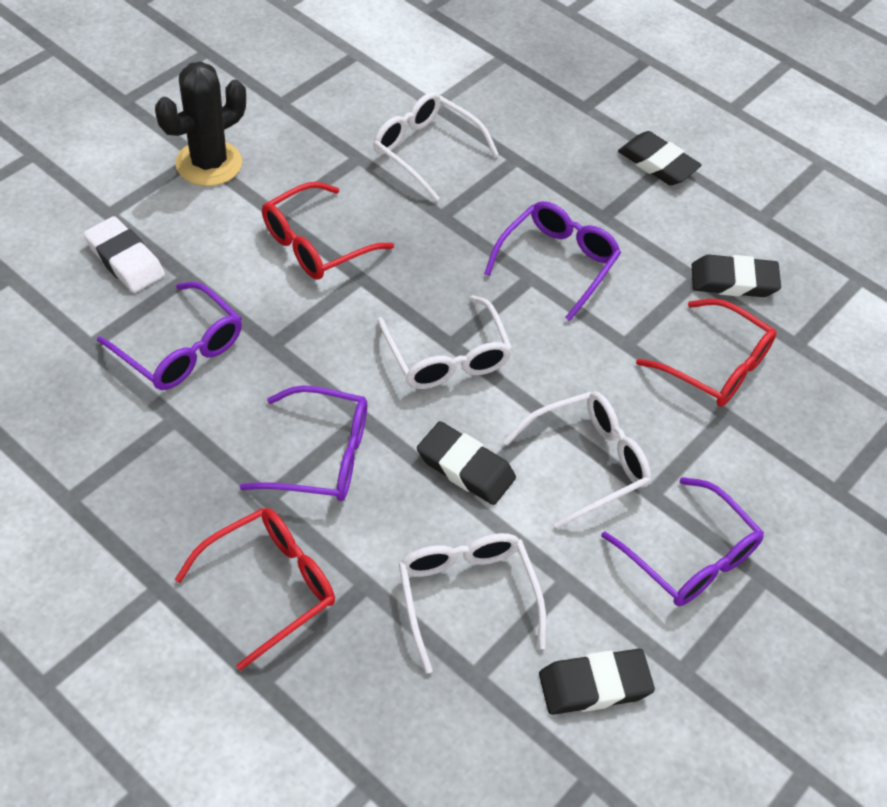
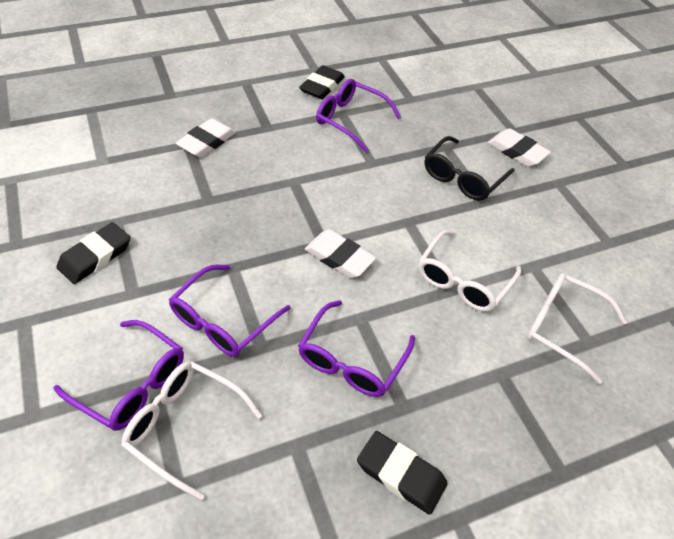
black cactus: [155,61,246,186] = 1 -> none = 0
black eraser: [417,421,516,505] [539,649,655,715] [618,131,702,185] [692,255,781,297] = 4 -> [56,222,131,284] [299,65,345,99] [357,431,448,515] = 3
black glasses: none = 0 -> [425,136,515,201] = 1
red glasses: [175,508,335,670] [262,182,394,280] [636,299,777,407] = 3 -> none = 0
white eraser: [83,216,165,293] = 1 -> [176,118,236,158] [305,229,376,278] [488,128,551,167] = 3
white glasses: [373,92,498,201] [377,295,513,389] [399,533,546,673] [503,391,651,529] = 4 -> [121,361,262,500] [418,230,521,312] [527,273,627,384] = 3

